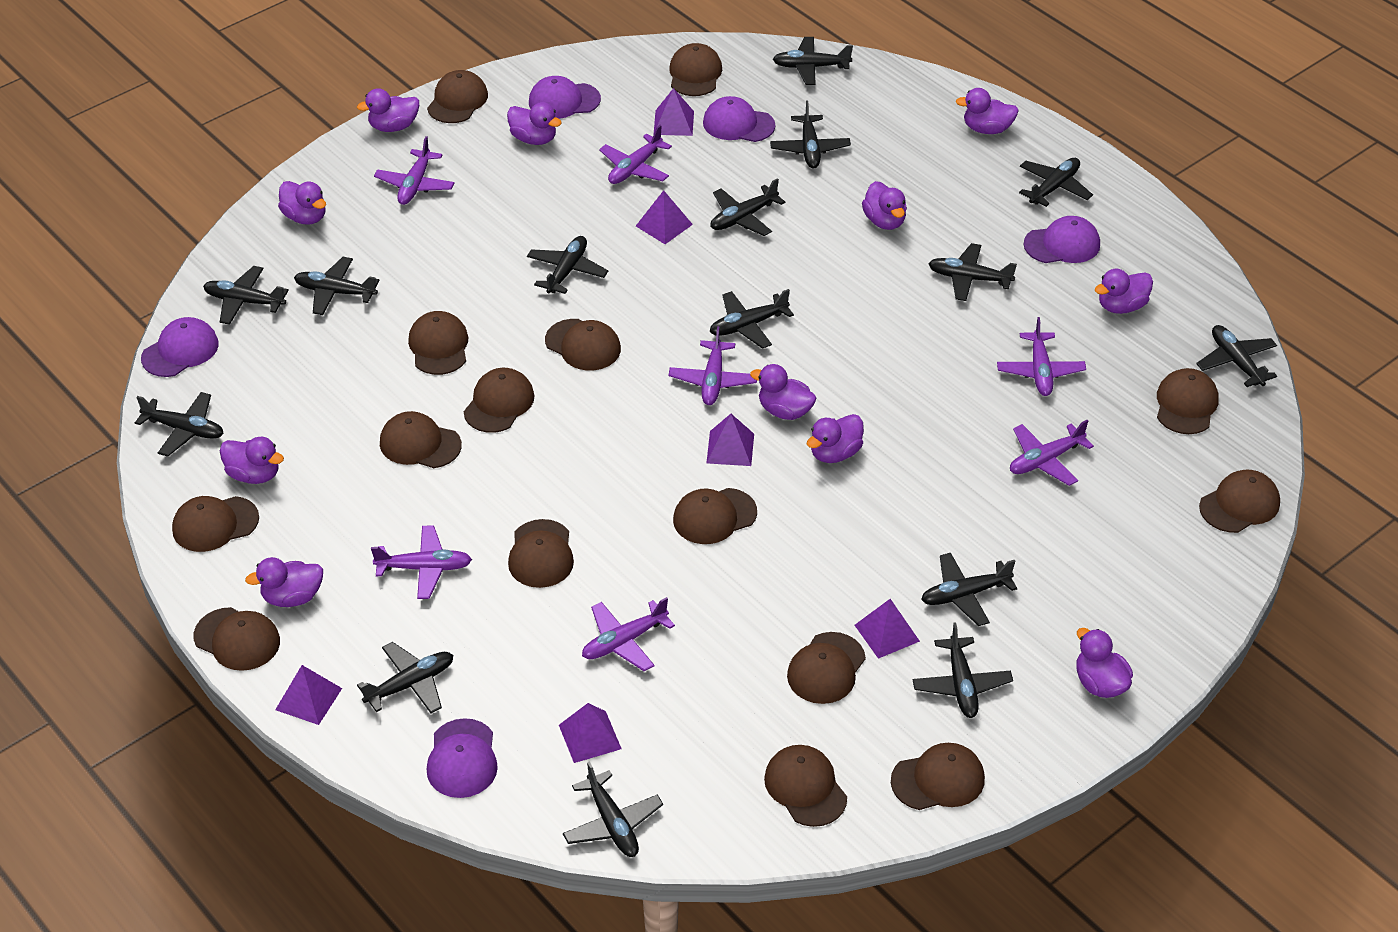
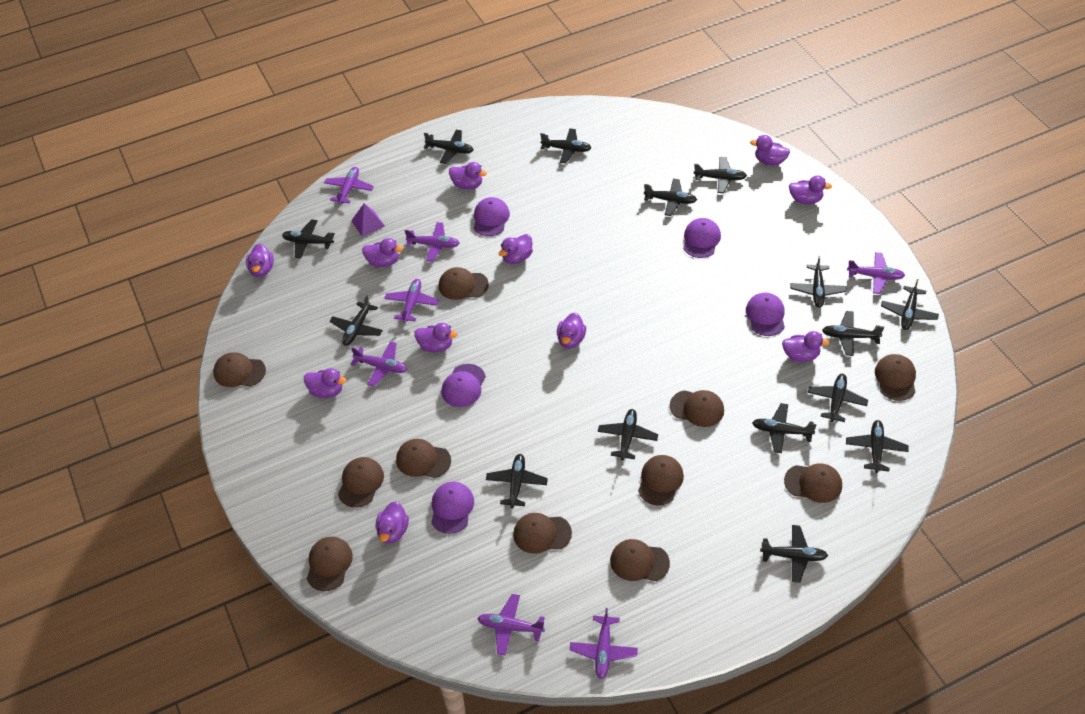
brown cap: [172,496,259,552] [194,607,280,671] [380,411,462,468] [408,311,468,375] [427,70,488,123] [464,368,535,433] [508,519,574,588] [545,319,621,371] [669,43,722,96] [673,488,757,544] [764,745,847,827] [787,632,866,704] [891,743,985,810] [1157,368,1219,434] [1199,470,1280,533] = 15 -> [213,352,266,387] [307,537,353,591] [338,457,384,508] [396,439,451,478] [439,267,489,300] [513,513,572,554] [610,539,670,581] [638,455,684,506] [670,390,724,427] [784,463,842,503] [875,354,916,401] = 11
purple pyramid: [275,665,342,725] [559,703,621,763] [636,190,693,244] [654,88,694,136] [706,414,754,466] [855,599,920,659] = 6 -> [351,204,385,236] = 1

